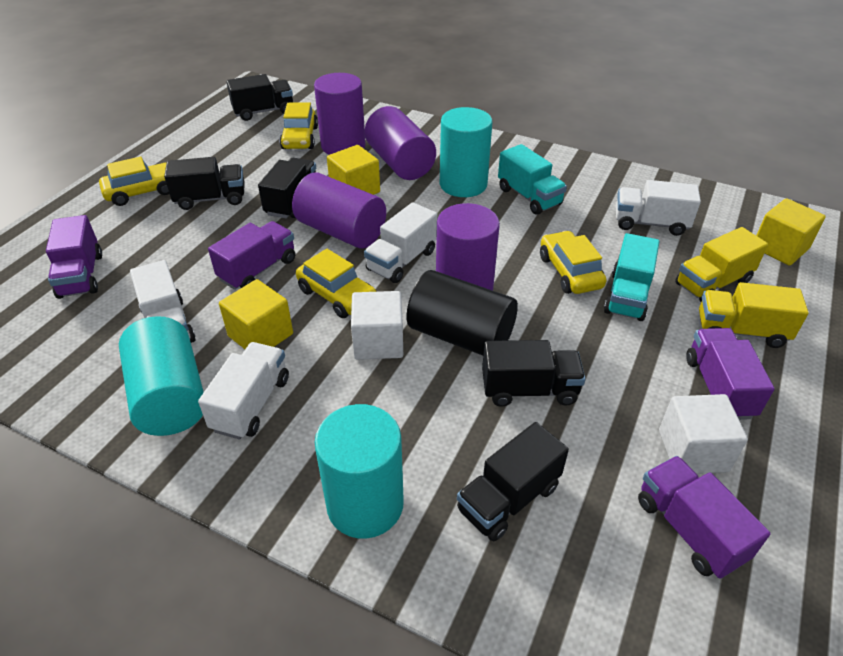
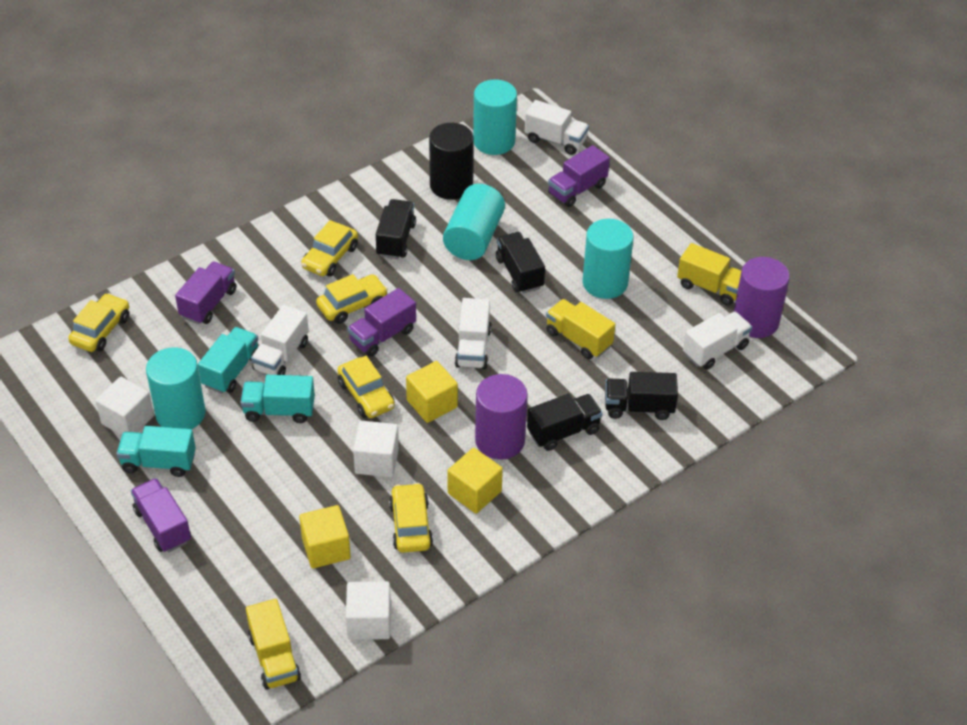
black truck: [164,157,244,210] [226,74,293,121] [258,158,316,219] [457,422,569,541] [482,340,585,407] = 5 -> [376,199,416,259] [496,232,545,294] [527,394,603,451] [605,372,678,420] = 4
purple cylinder: [292,172,386,249] [314,73,366,155] [365,106,436,180] [436,203,500,291] = 4 -> [475,374,528,460] [734,257,790,338] = 2
turquoise cylinder: [119,316,204,436] [315,404,404,539] [440,107,492,197] = 3 -> [146,347,206,429] [443,184,505,260] [473,80,517,155] [583,219,634,299] = 4
turquoise truck: [498,144,567,215] [604,233,659,321] = 2 -> [116,426,196,477] [198,327,259,394] [240,375,315,423] = 3
white cube: [351,291,403,360] [659,394,748,474] = 2 -> [95,377,154,435] [346,581,391,640] [353,421,399,477] = 3
yellow car: [99,157,169,206] [279,102,318,149] [296,249,376,318] [540,231,606,294] = 4 -> [68,293,129,352] [301,220,358,277] [316,274,388,324] [337,356,395,418] [389,483,433,553] = 5
yellow truck: [675,227,768,302] [699,282,809,348] = 2 -> [246,599,301,690] [546,299,615,359] [677,243,741,305] = 3

